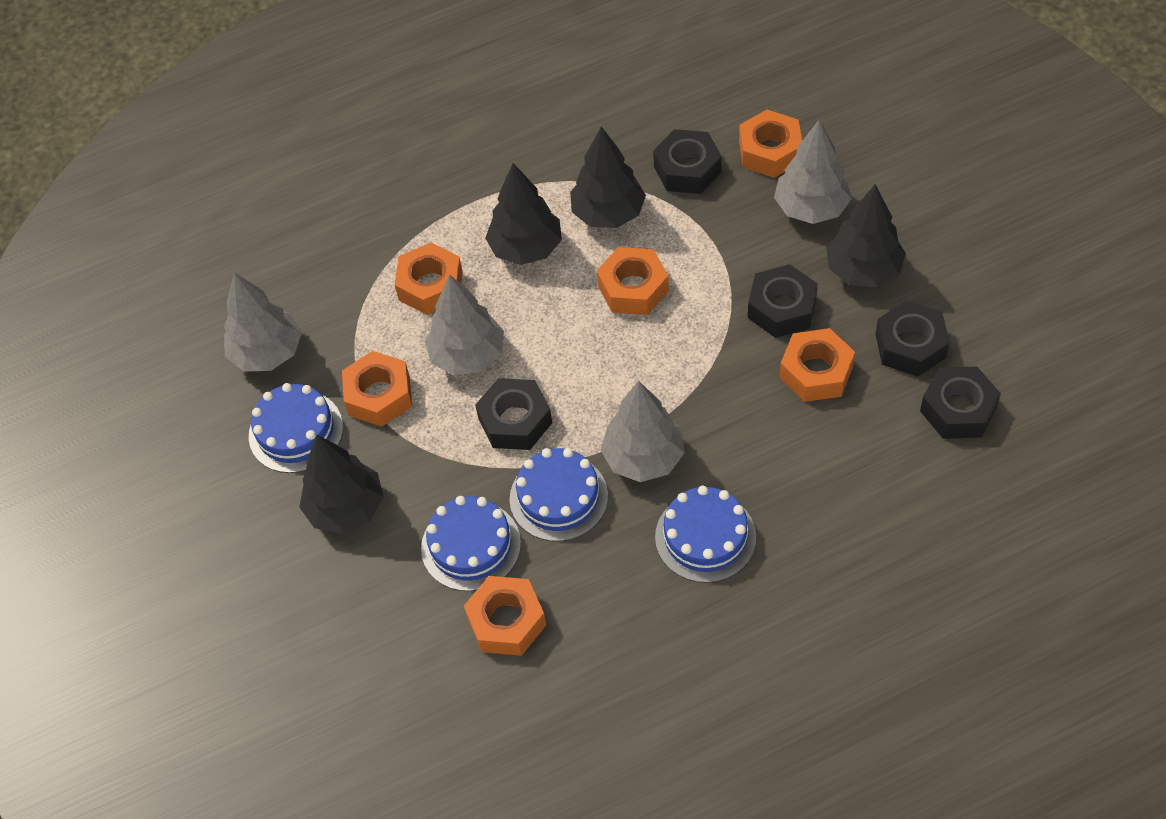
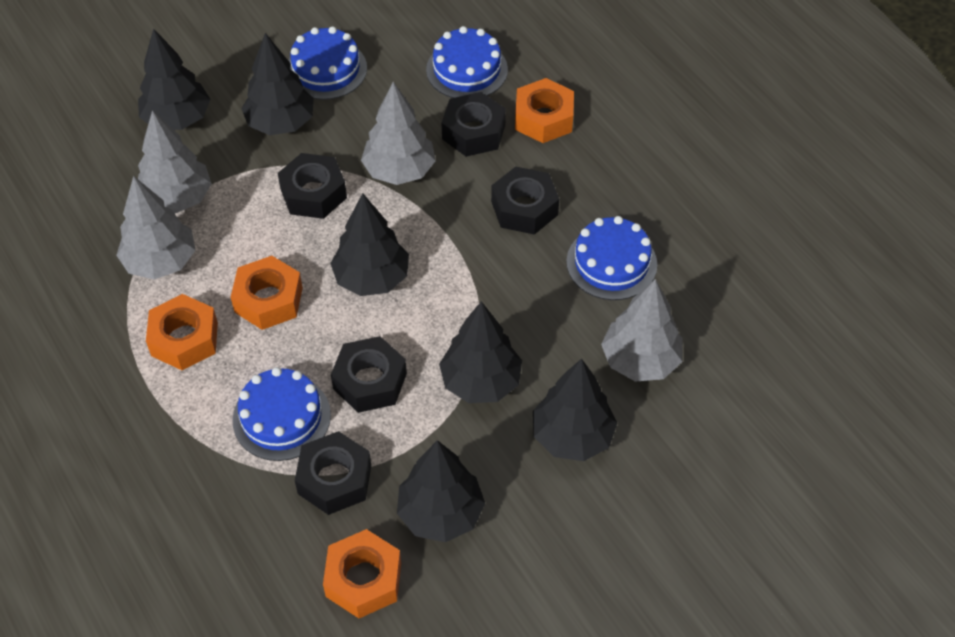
black tree: [299,435,384,534] [485,163,562,265] [570,126,646,228] [826,184,906,287] = 4 -> [138,29,210,130] [241,33,314,135] [330,193,409,296] [397,440,485,542] [439,301,522,403] [533,359,617,461] = 6
orange nut: [342,351,412,427] [395,242,463,315] [464,576,546,656] [597,247,669,315] [739,110,802,178] [780,328,855,402] = 6 -> [146,294,218,370] [231,256,303,330] [323,529,401,618] [515,78,574,143] = 4

